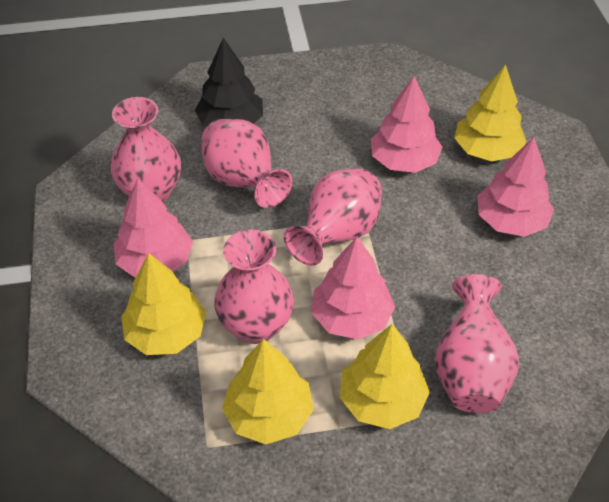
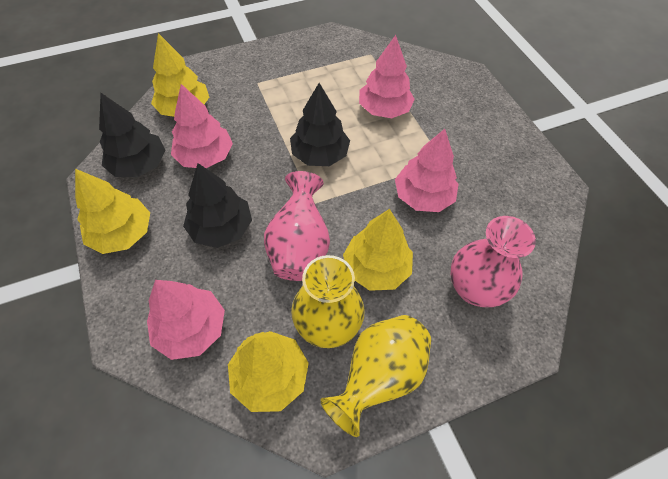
black tree: [195,38,263,127] = 1 -> [99,93,165,177] [183,163,252,248] [290,83,350,166] = 3
pink vase: [111,97,181,202] [201,119,292,208] [214,229,294,344] [284,168,382,266] [434,274,519,413] = 5 -> [264,171,330,281] [450,216,536,307] = 2
yellow vase: none = 0 -> [291,255,365,348] [320,315,431,437] = 2

